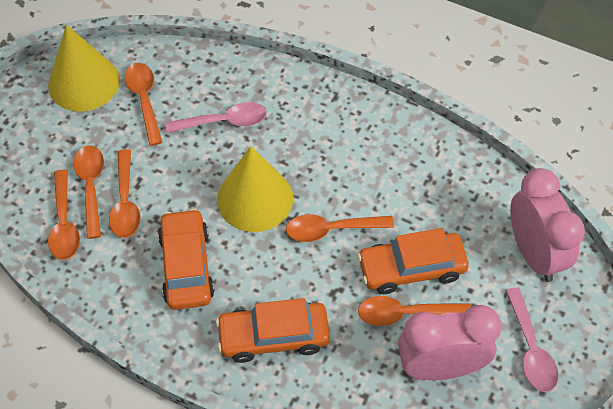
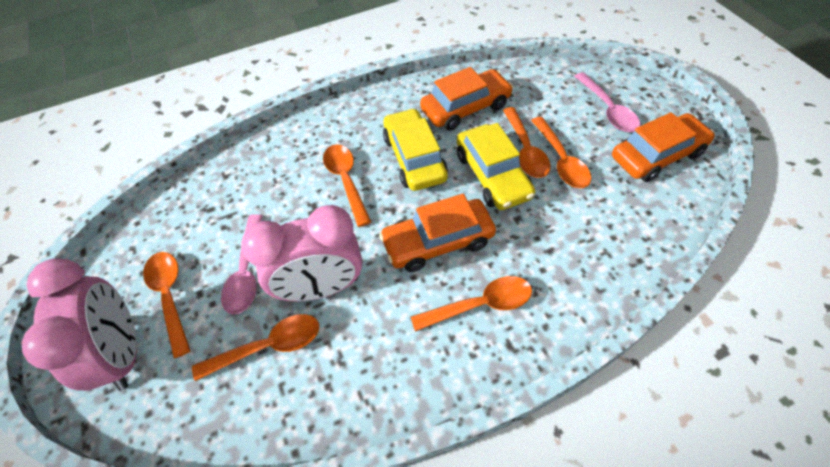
yellow car: none = 0 -> [383,108,448,191] [457,123,535,210] = 2
yellow cone: [48,25,120,111] [217,146,293,232] = 2 -> none = 0

